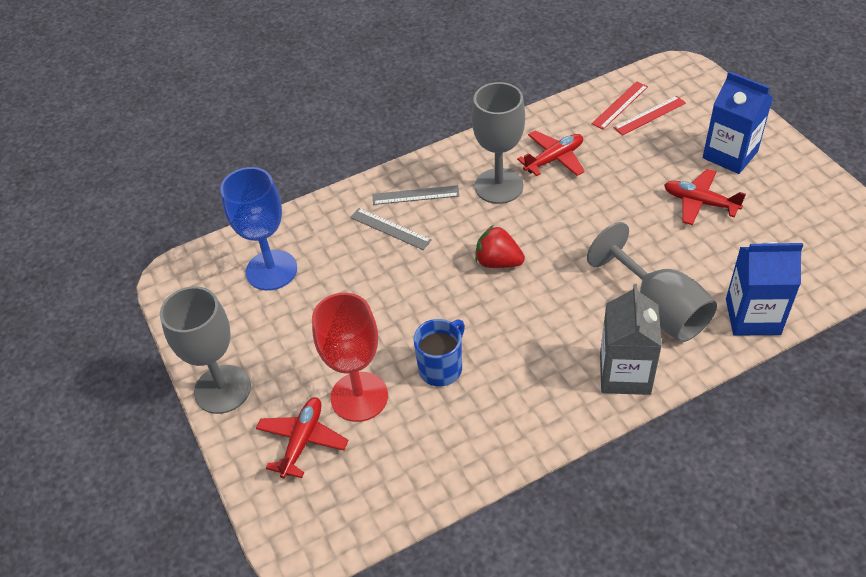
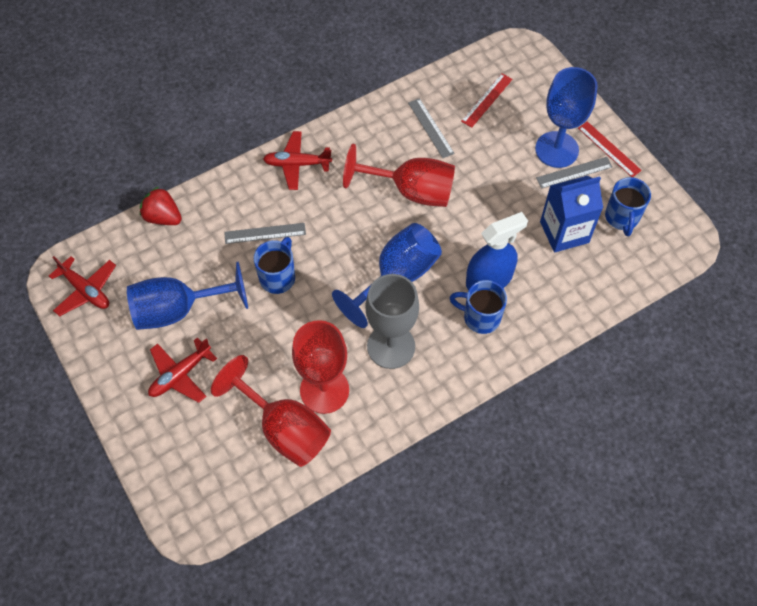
blue carton: [703,71,773,174] [726,242,803,336] = 2 -> [540,176,603,253] = 1
blue goblet: [220,167,297,290] = 1 -> [127,262,248,330] [332,223,442,328] [535,67,598,168] = 3
blue mug: [413,319,465,386] = 1 -> [253,237,295,294] [450,280,507,334] [605,177,651,236] = 3
blue spray bottle: none = 0 -> [466,212,528,290] = 1
grey carton: [600,284,662,395] = 1 -> none = 0
grey goblet: [160,286,251,414] [472,82,525,204] [587,222,717,342] = 3 -> [365,274,419,369] = 1
grey ruler: [350,208,432,250] [372,185,459,205] = 2 -> [224,223,306,244] [408,98,454,158] [536,157,612,189] = 3
red goblet: [312,293,388,422] = 1 -> [211,355,331,467] [292,320,349,414] [343,144,455,207] = 3

